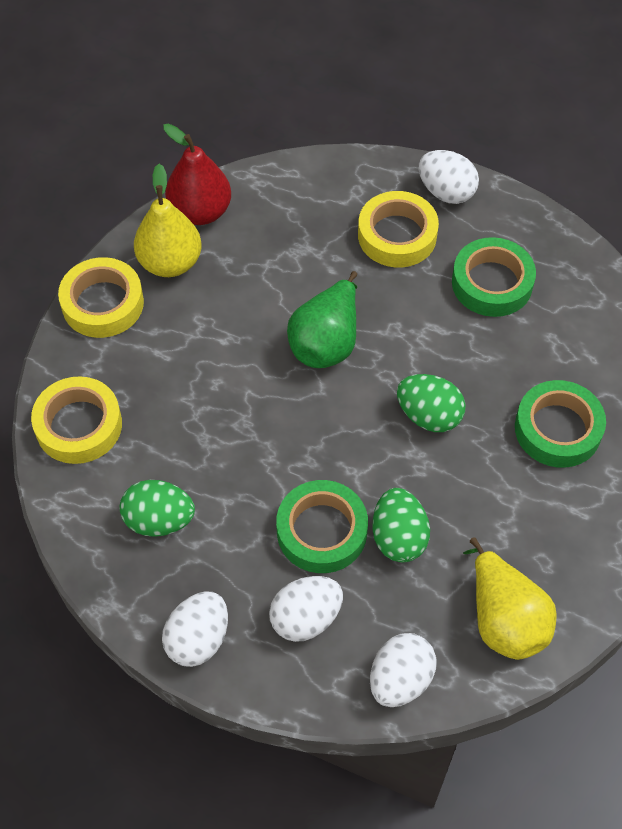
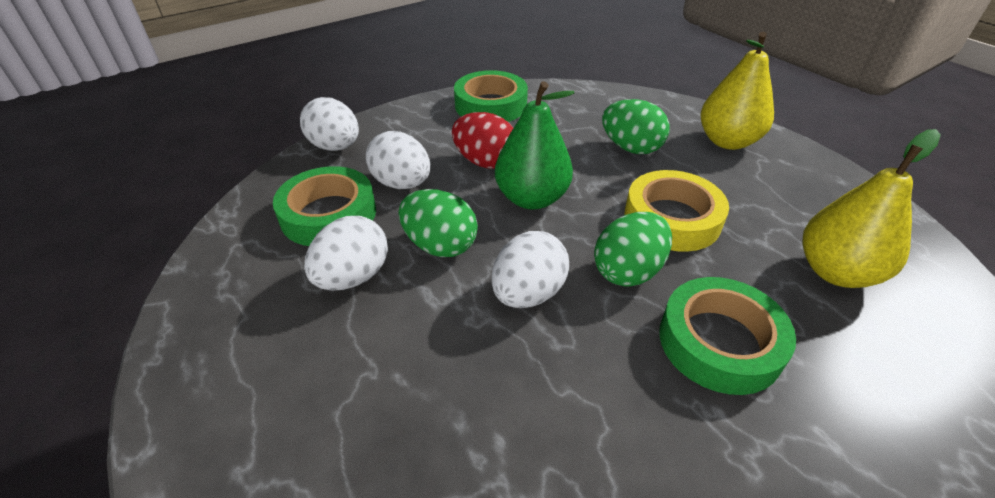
red egg: none = 0 -> [452,112,513,169] = 1
red pear: [163,123,231,225] = 1 -> none = 0
yellow tape: [31,376,122,464] [58,257,144,338] [358,191,439,267] = 3 -> [624,170,729,252] = 1

